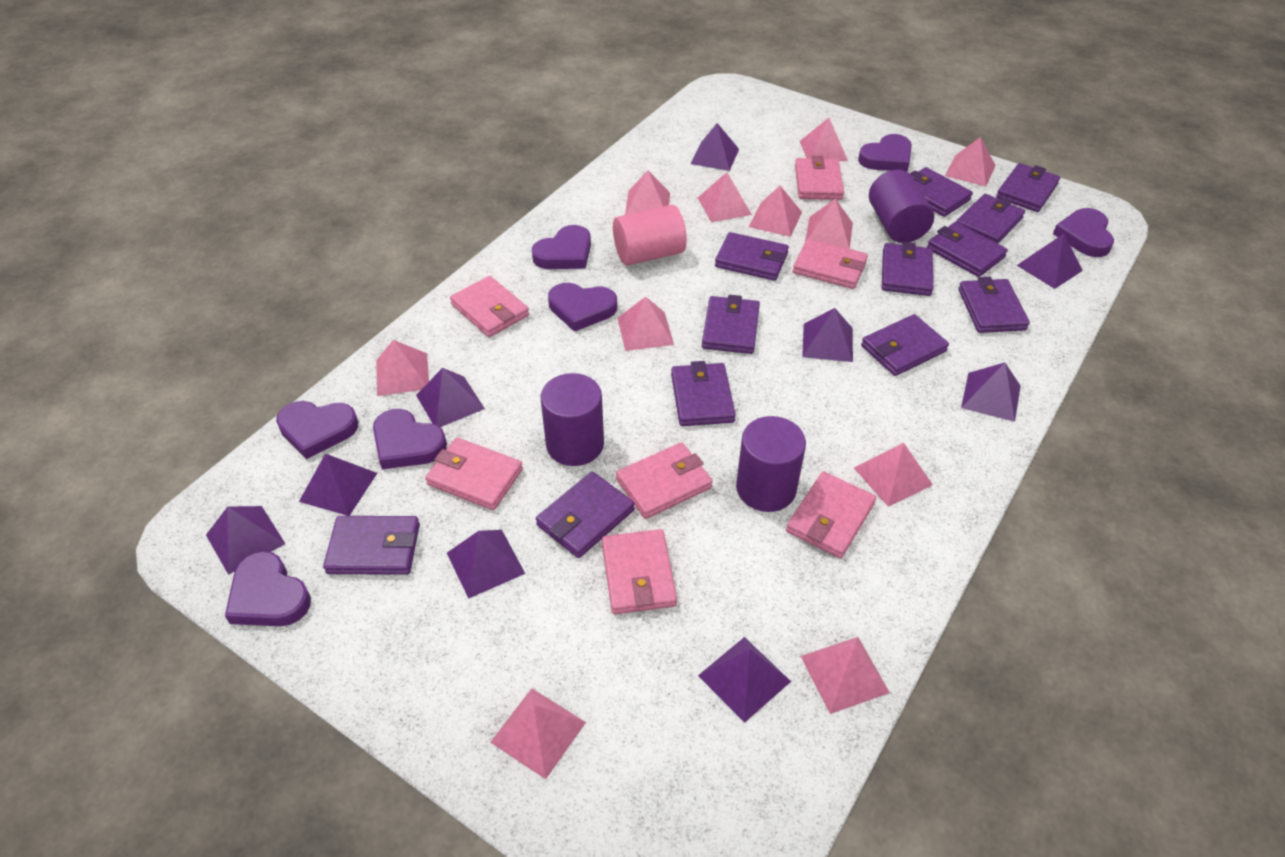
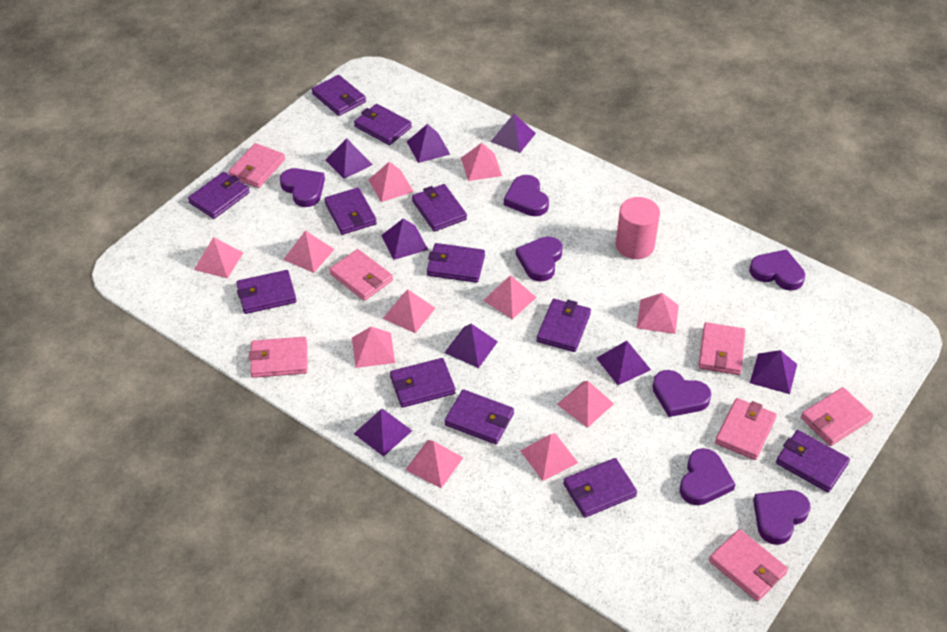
purple cylinder: [540,373,604,466] [736,416,806,512] [869,170,934,243] = 3 -> none = 0
purple pyramid: [206,506,285,575] [299,454,377,516] [416,368,485,427] [447,530,525,599] [690,123,739,171] [698,637,791,723] [802,308,853,362] [961,362,1021,422] [1017,234,1083,289] = 9 -> [325,138,373,179] [354,409,412,457] [381,218,428,260] [407,124,450,163] [444,324,498,368] [490,114,536,153] [596,341,651,385] [750,350,797,394] = 8

